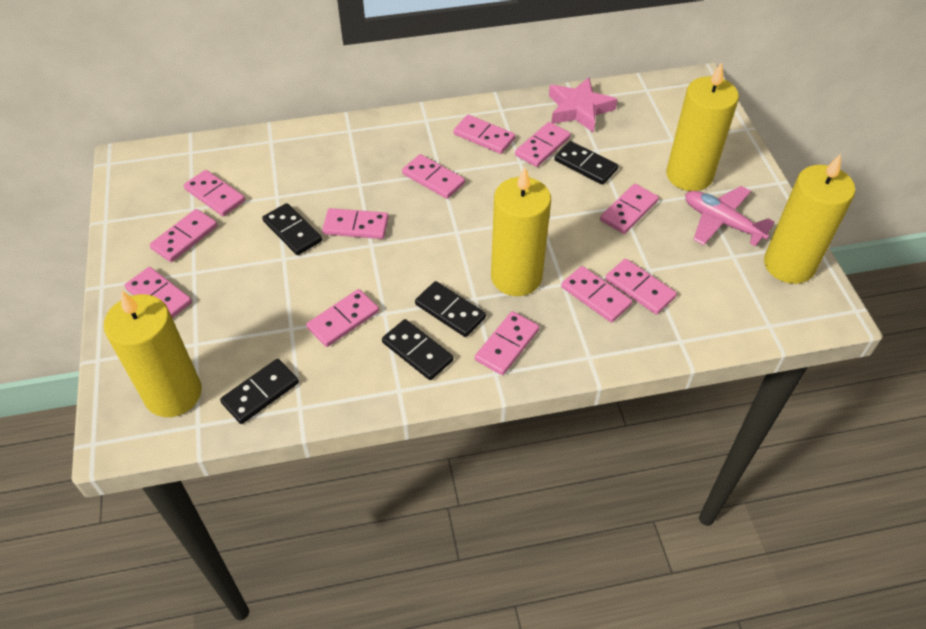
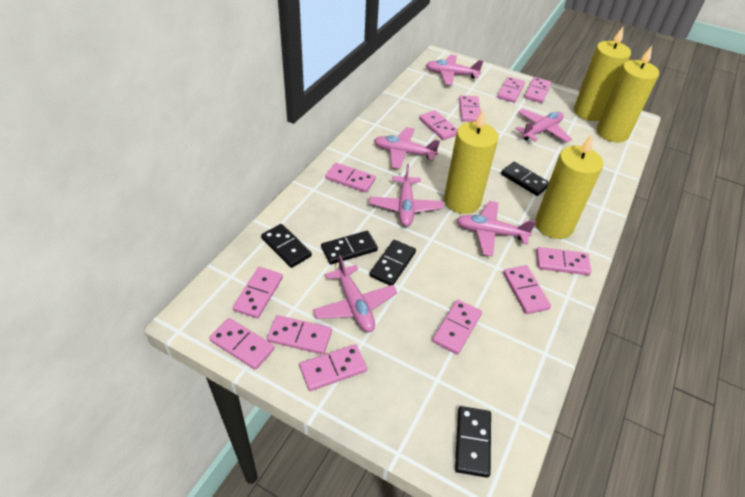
pink plane: [685,186,775,247] = 1 -> [313,255,398,332] [369,164,443,227] [374,127,440,169] [426,55,483,85] [457,201,536,256] [515,109,572,142] = 6
pink star: [549,77,617,133] = 1 -> none = 0

